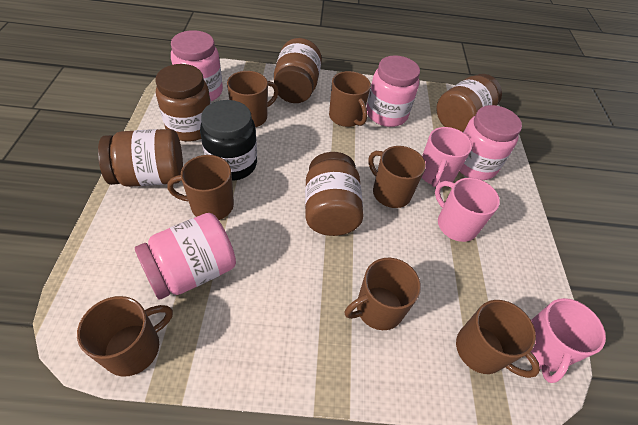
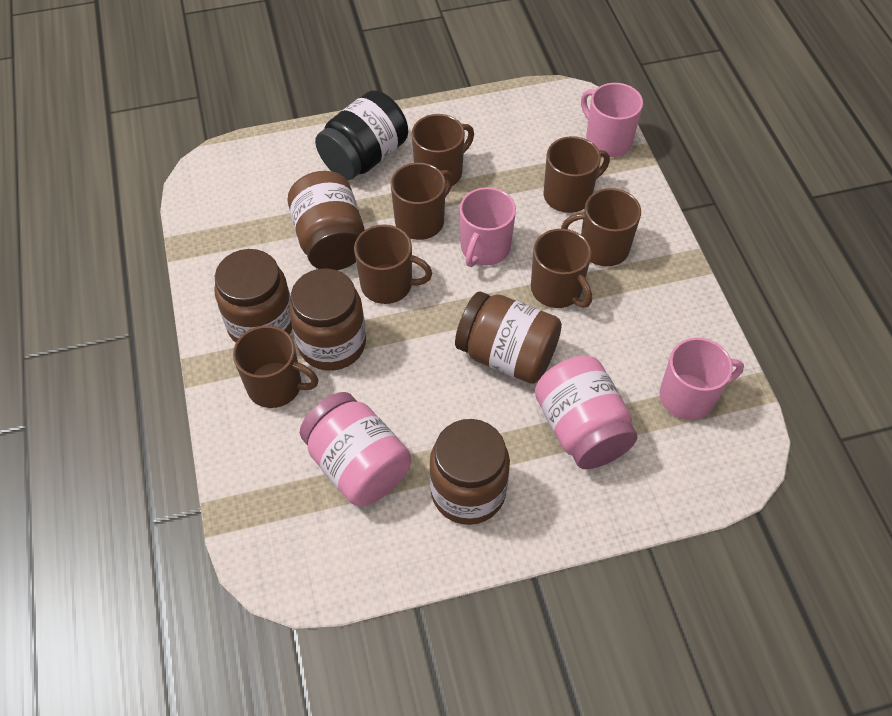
pink jar: [135,213,236,300] [171,30,223,101] [367,55,420,127] [459,105,522,180] = 4 -> [300,392,411,506] [535,355,637,469] = 2

